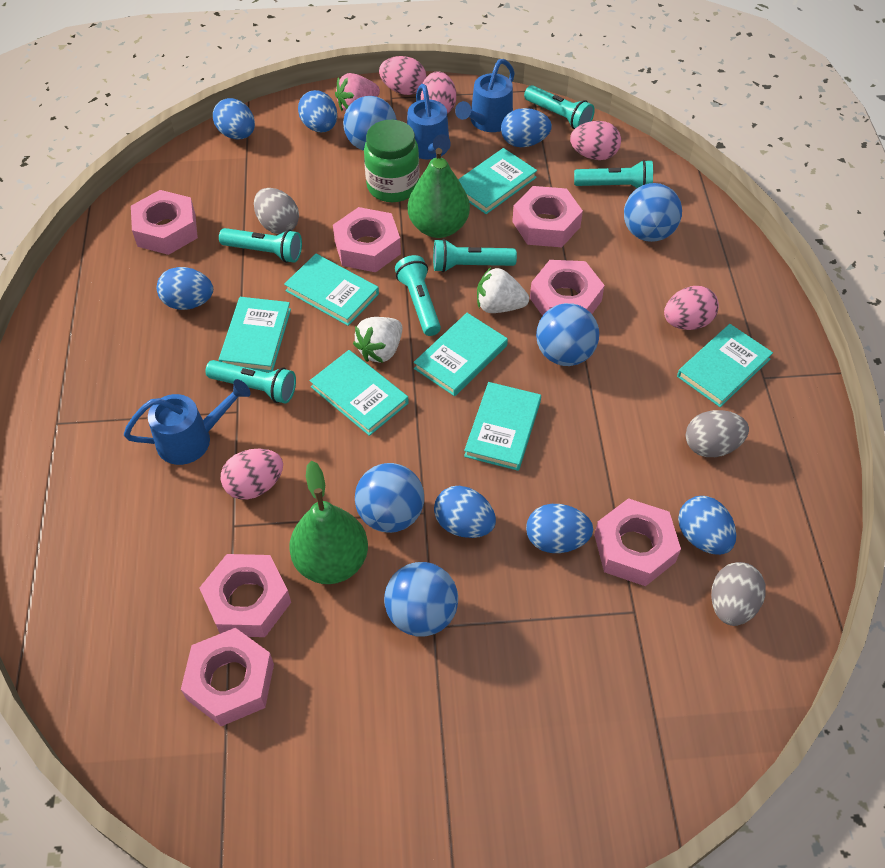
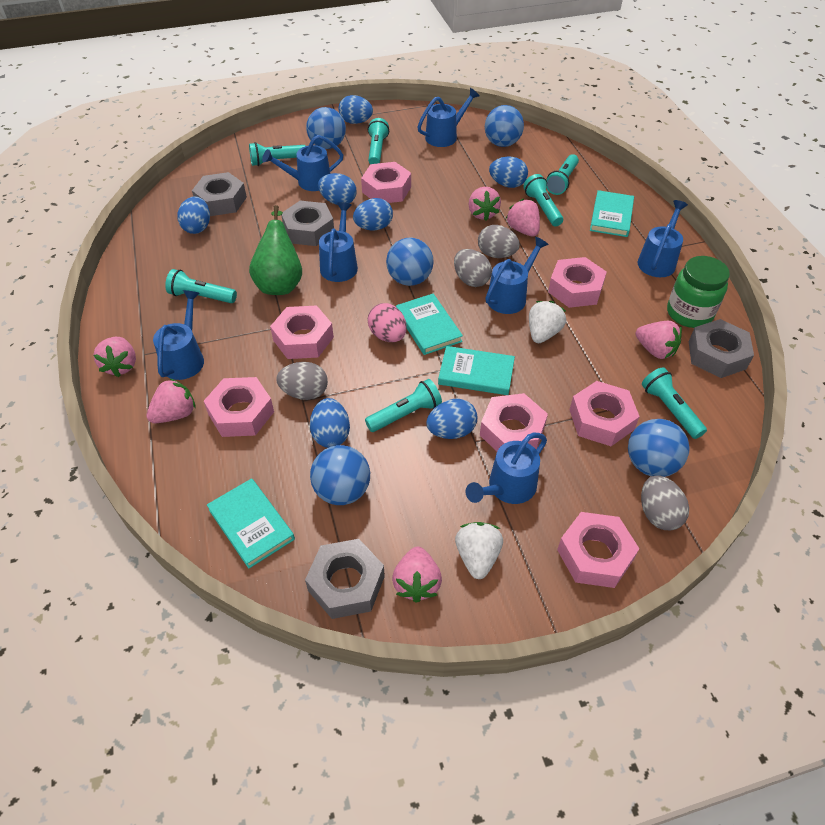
blue watering can: [124,379,251,465] [407,84,451,159] [455,59,515,132] = 3 -> [153,290,204,380] [262,135,343,191] [319,202,358,282] [417,88,480,147] [466,433,547,504] [485,237,549,314] [638,200,688,277] = 7
green pear: [289,461,368,584] [408,148,470,238] = 2 -> [249,205,302,295] = 1
grey egg: [254,188,299,234] [686,410,749,457] [711,562,766,626] = 3 -> [276,362,328,400] [454,249,492,287] [478,225,520,258] [641,475,689,530] = 4
grey nut: none = 0 -> [192,172,247,216] [281,201,334,246] [305,539,385,619] [689,319,754,378] = 4
pink egg: [221,449,283,500] [379,56,426,95] [421,71,456,114] [570,121,621,160] [664,286,719,330] = 5 -> [368,303,407,342] = 1
pink strawberry: [335,73,380,111] = 1 -> [93,337,136,377] [146,378,196,423] [392,547,442,603] [468,187,501,221] [506,199,540,237] [635,321,682,359] = 6
turquoise book: [219,297,291,372] [284,254,379,326] [310,350,409,436] [414,313,508,396] [458,148,537,214] [464,382,541,471] [677,324,773,407] = 7 -> [207,478,295,568] [396,293,463,355] [438,346,515,395] [590,190,634,237] = 4
turquoise flashlight: [205,360,296,404] [219,228,302,263] [395,255,441,336] [433,239,517,272] [524,85,595,129] [574,160,653,188] = 6 -> [165,269,237,303] [249,142,306,166] [365,379,442,432] [368,118,389,164] [523,174,563,226] [546,154,579,195] [642,367,707,439] = 7

